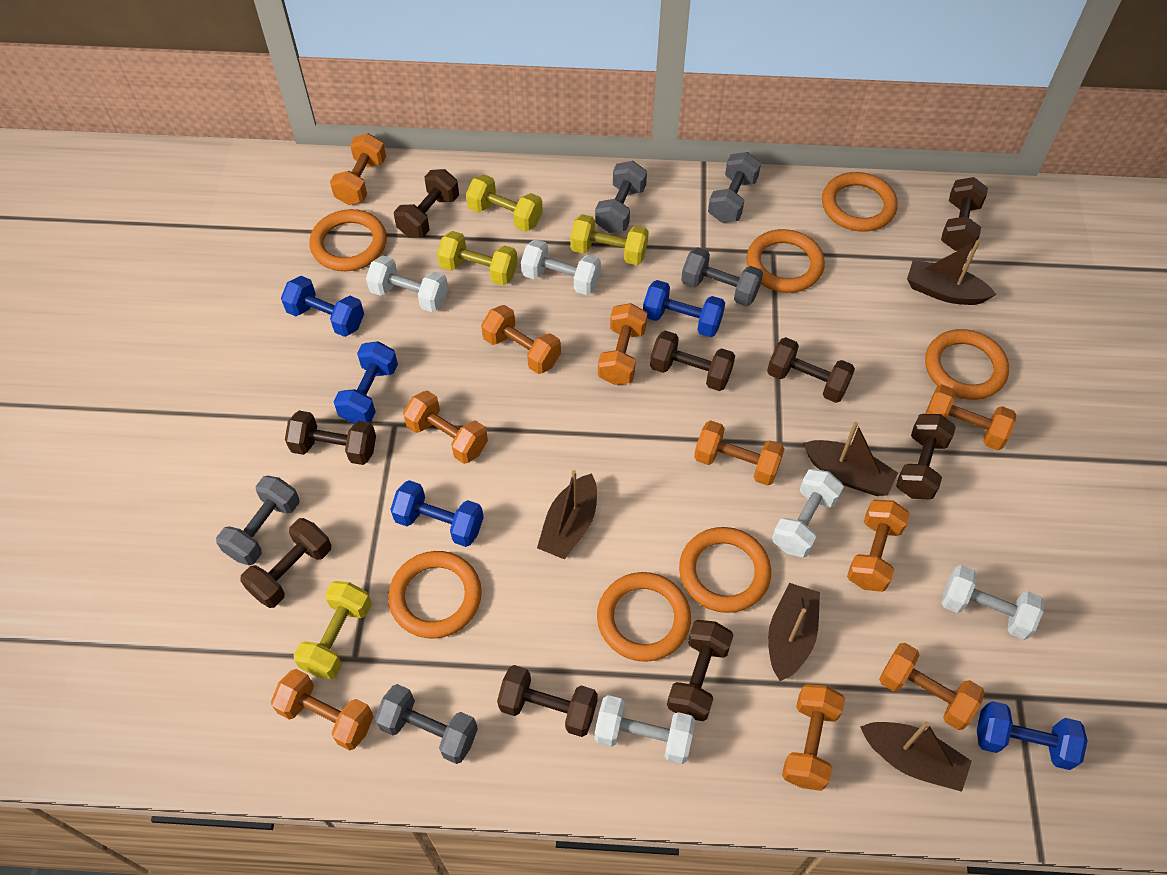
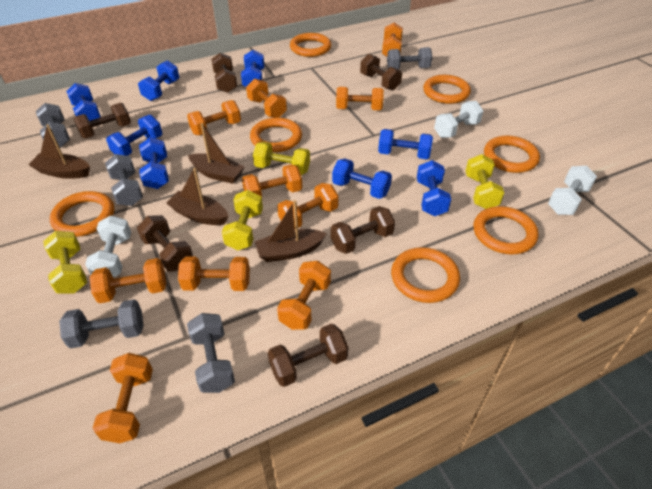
blue dumbbell: [281,276,364,337] [333,341,398,424] [390,480,484,547] [643,280,725,337] [977,701,1088,770] = 5 -> [66,83,101,121] [106,115,162,156] [138,60,180,101] [139,137,169,189] [241,50,264,87] [332,159,392,199] [378,129,433,159] [417,160,451,216] = 8
brown boat: [537,470,597,560] [768,583,820,681] [803,422,898,496] [860,721,972,792] [907,240,996,305] = 5 -> [28,124,90,179] [166,168,229,225] [188,123,245,184] [255,200,327,262] = 4
brown dumbbell: [240,518,331,608] [285,411,376,465] [394,169,459,238] [497,665,598,737] [650,331,735,391] [667,620,734,721] [767,337,855,403] [896,414,956,500] [941,177,988,251] = 9 -> [74,103,131,138] [137,215,193,272] [211,53,237,93] [268,324,348,387] [331,206,395,254] [360,54,402,90] = 6
white dumbbell: [366,256,448,312] [521,239,601,295] [594,695,695,764] [772,469,844,557] [942,565,1044,640] = 5 -> [85,215,131,277] [434,101,483,138] [548,166,597,215] = 3

